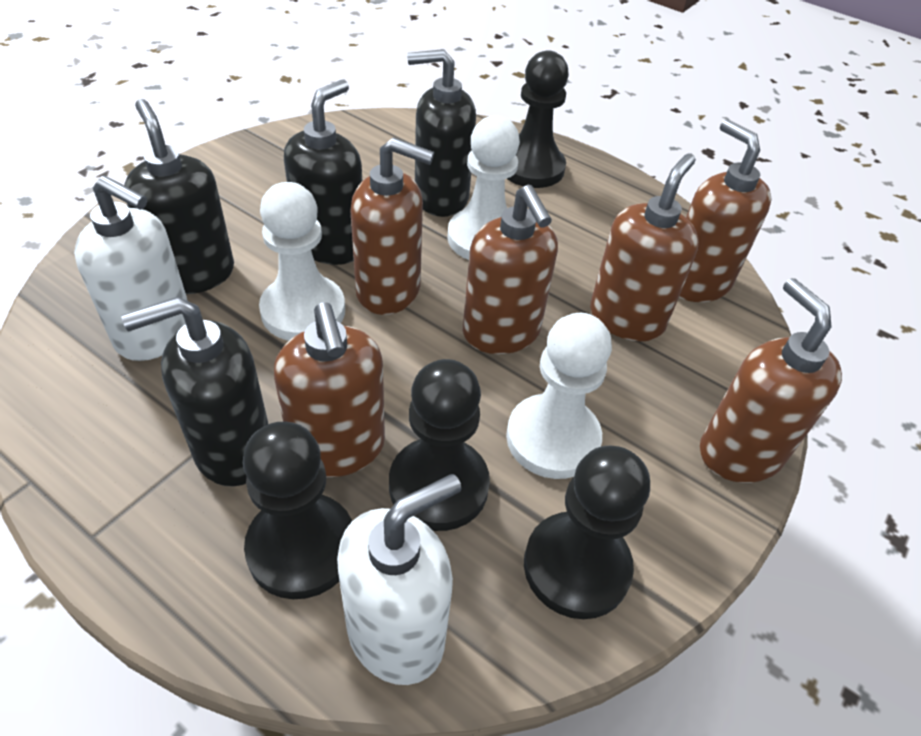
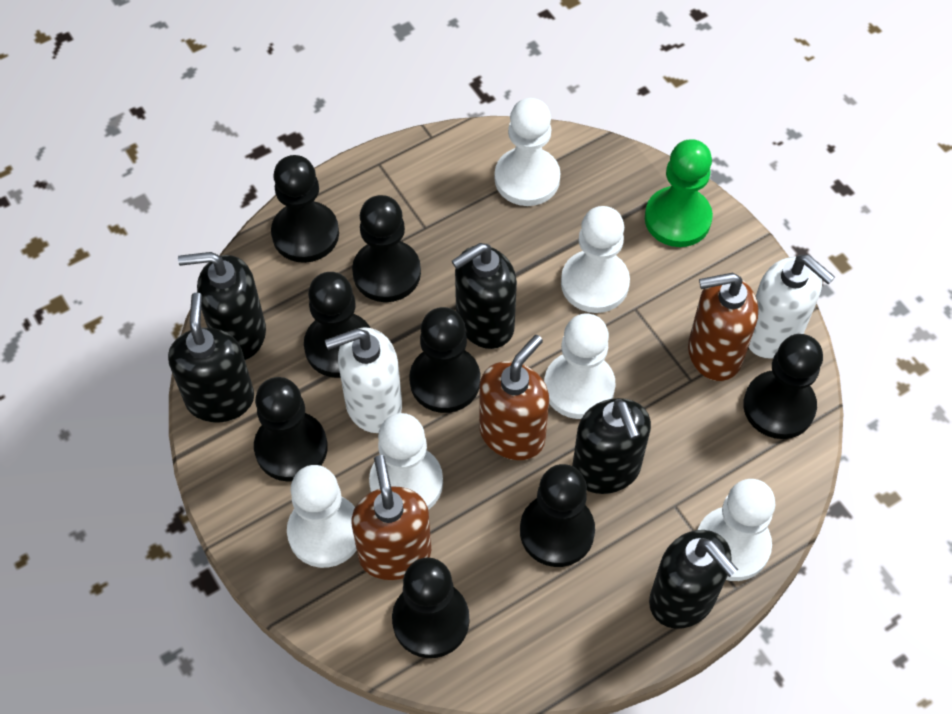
black pawn: [243,422,352,599] [389,359,490,531] [507,50,569,188] [524,446,650,619] = 4 -> [254,377,328,482] [271,155,339,263] [304,272,370,378] [352,195,421,302] [392,557,469,658] [409,307,480,413] [520,464,595,567] [743,334,823,439] = 8
black soap dispenser: [121,297,268,487] [124,99,234,295] [284,80,362,265] [407,49,476,217] = 4 -> [168,293,254,423] [178,252,266,360] [452,243,517,349] [572,398,651,494] [649,530,738,629] = 5
brown soap dispenser: [274,302,385,477] [350,137,434,315] [463,185,558,354] [590,153,699,341] [679,119,772,302] [700,278,842,483] = 6 -> [351,455,431,580] [479,335,549,460] [688,273,758,381] = 3
green pawn: none = 0 -> [645,139,713,247] = 1
white pawn: [259,182,345,341] [447,116,520,260] [506,313,612,479] = 3 -> [287,465,357,568] [369,413,443,510] [495,98,561,206] [544,314,616,419] [561,206,630,313] [698,479,775,581] = 6

